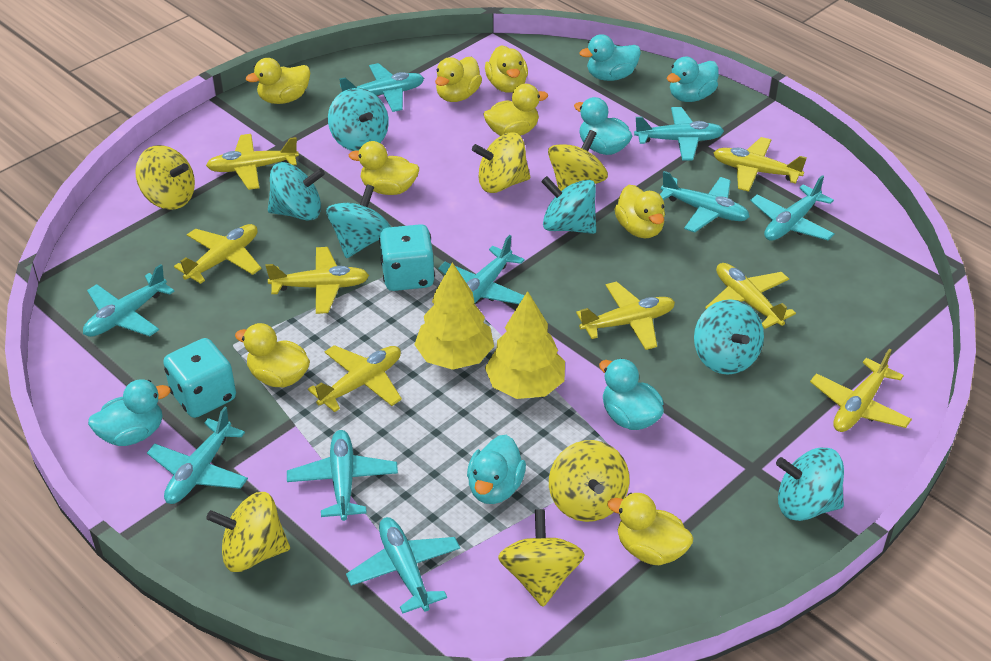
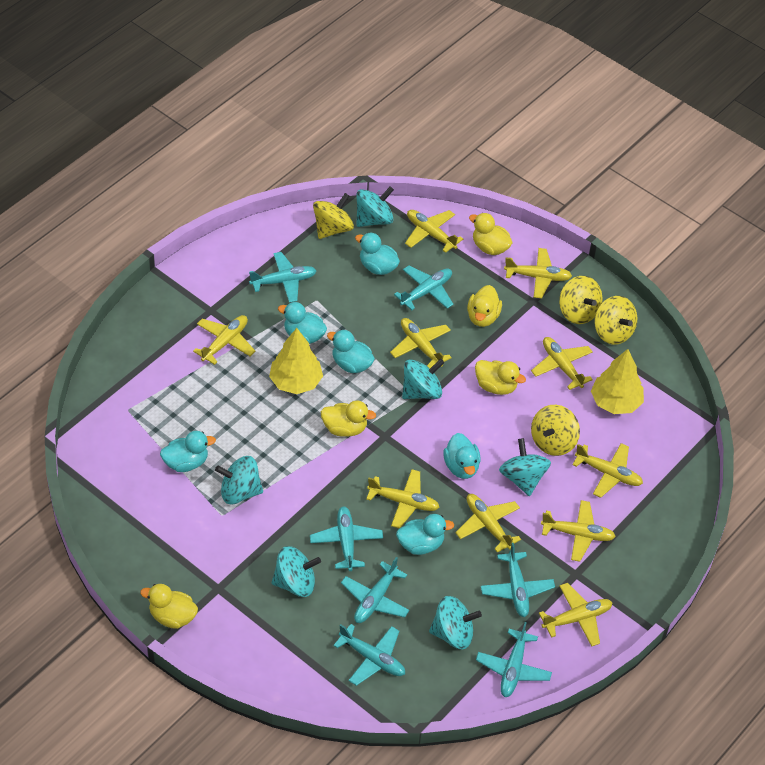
turquoise dice: [163,338,236,418] [379,224,435,291] = 2 -> none = 0
turquoise plane: [83,264,175,337] [147,407,248,504] [287,430,398,521] [339,63,424,112] [346,517,460,614] [438,235,525,304] [634,107,724,161] [660,171,750,233] [750,175,834,241] = 9 -> [249,252,317,303] [310,506,383,571] [333,624,405,686] [341,557,410,623] [394,265,453,310] [476,622,552,697] [481,542,555,617] = 7
yellow duck: [235,323,310,387] [246,58,310,104] [349,141,419,195] [435,57,482,102] [483,84,548,136] [485,45,528,93] [607,493,693,565] [614,185,665,238] = 8 -> [140,584,198,629] [321,401,376,437] [467,285,502,327] [469,213,513,255] [475,360,526,395] = 5
yellow plane: [174,224,261,284] [206,134,299,190] [266,247,369,314] [308,345,402,412] [576,281,675,350] [705,263,796,329] [713,137,807,192] [810,349,912,432] = 8 -> [193,315,255,365] [366,469,439,529] [390,318,452,368] [405,210,463,253] [455,494,521,553] [504,248,572,298] [531,337,593,390] [539,583,613,646] [541,500,616,562] [572,443,643,498] = 10
yellow spinning top: [135,145,195,210] [206,492,290,572] [472,132,530,193] [498,509,585,607] [548,130,608,191] [549,440,629,522] = 6 -> [313,193,354,239] [531,405,580,456] [559,276,602,324] [595,296,637,345] = 4

